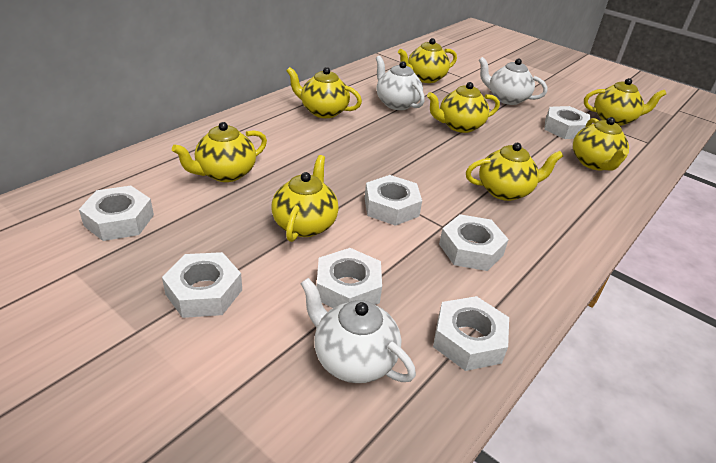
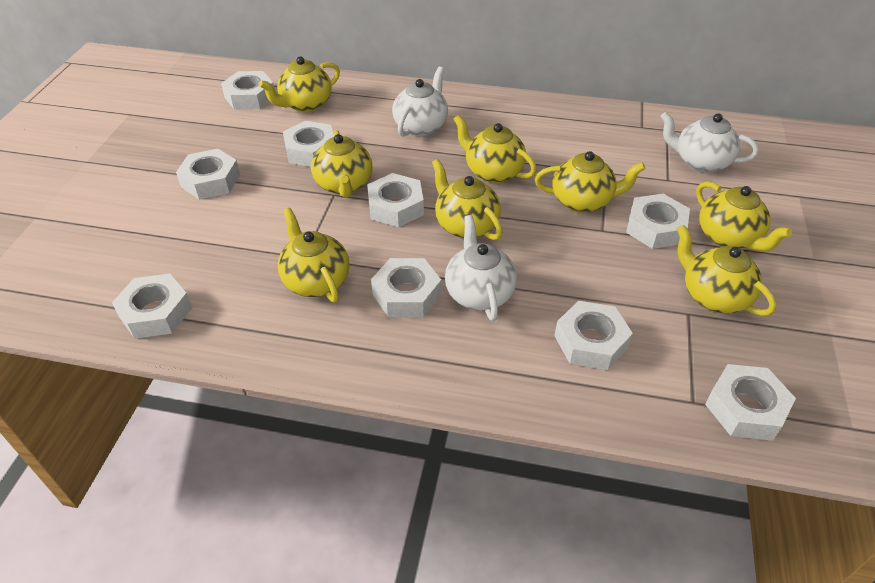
white nut: [79,186,154,241] [162,252,242,318] [317,248,382,308] [365,175,422,226] [433,296,509,371] [439,214,509,271] [544,106,590,139] = 7 -> [112,273,192,339] [176,149,240,200] [221,71,274,110] [283,121,334,167] [367,173,424,227] [371,258,441,317] [554,301,633,370] [626,194,690,249] [705,364,796,441] = 9

